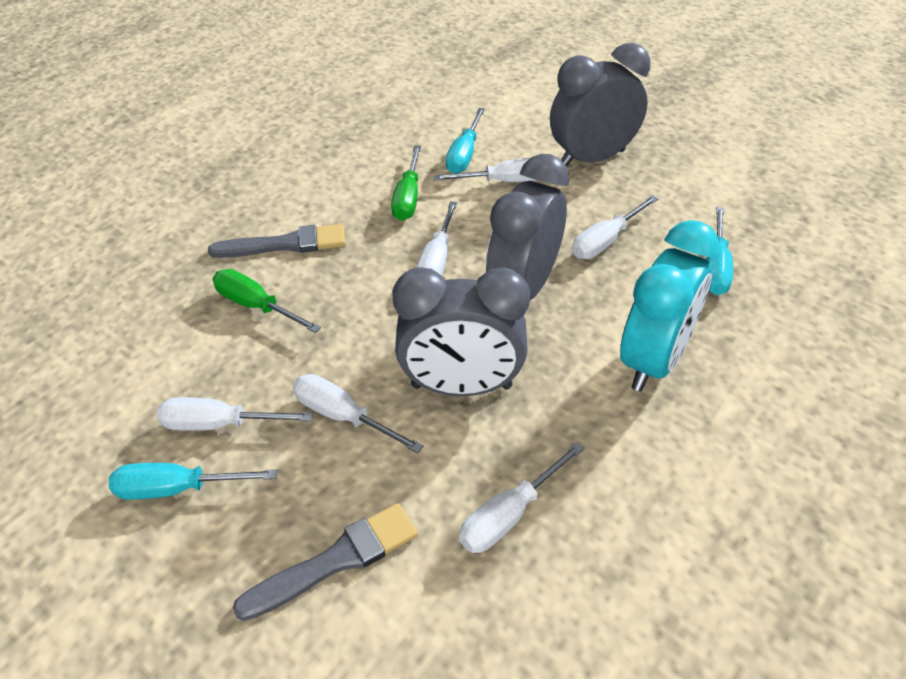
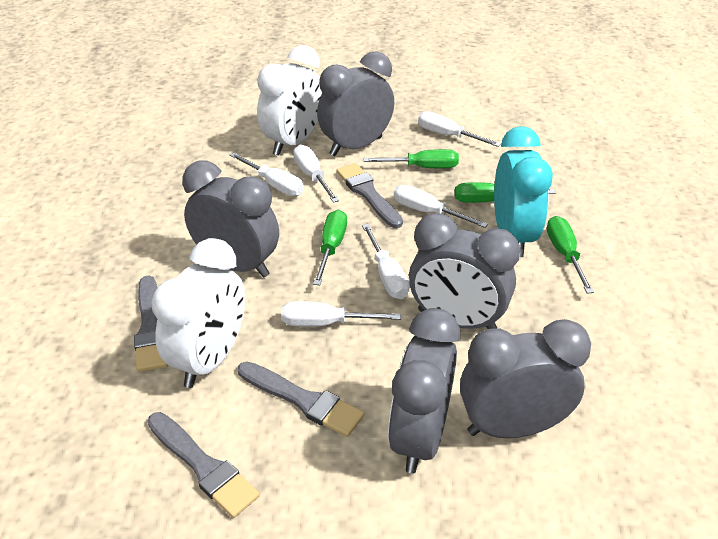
green screwdriver: [213,269,321,333] [391,145,421,221] = 2 -> [313,210,347,285] [364,149,459,168] [455,182,555,203] [547,216,594,294] = 4
grey brush: [208,224,346,258] [233,503,418,621] = 2 -> [134,275,168,372] [148,412,260,518] [238,362,364,437] [336,163,403,228] = 4
grey clock: [392,267,530,396] [486,154,569,300] [550,43,650,167] = 3 -> [182,160,279,278] [317,51,394,156] [388,308,460,474] [409,213,520,329] [460,319,591,438] = 5
turquoise screwdriver: [109,463,277,499] [446,108,485,174] [706,207,733,295] = 3 -> none = 0
white clock: none = 0 -> [151,238,245,388] [257,45,322,155] = 2

